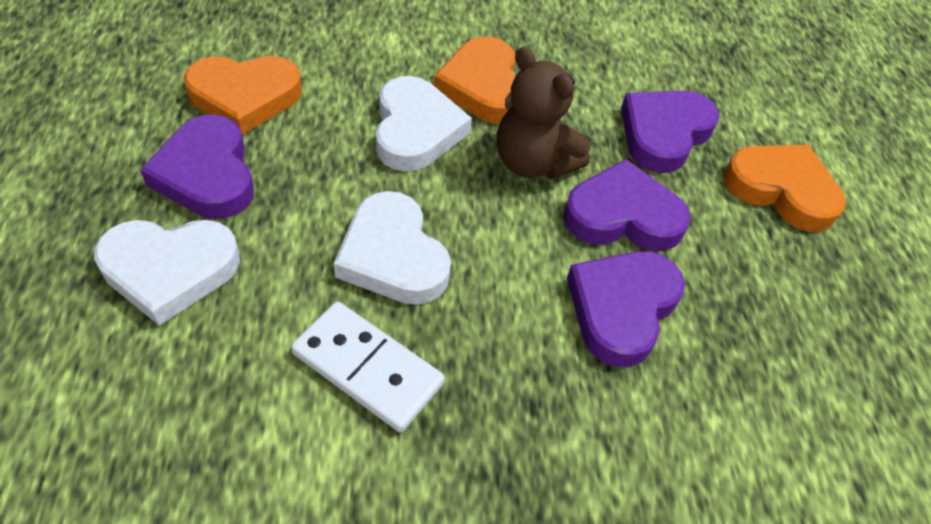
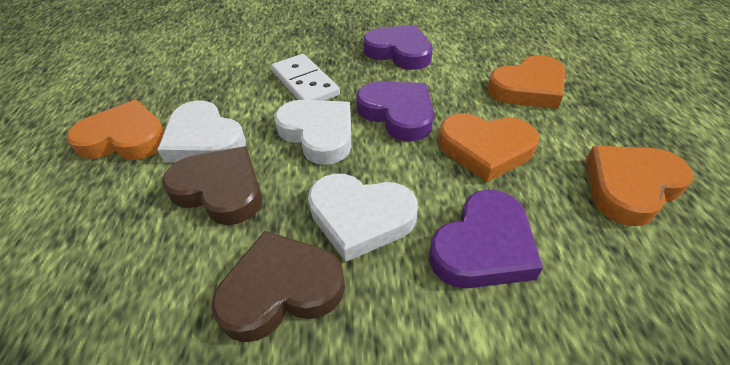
brown heart: none = 0 -> [162,146,262,225] [212,231,345,342] = 2
brown teddy bear: [497,47,591,179] = 1 -> none = 0
orange heart: [184,56,302,135] [434,36,516,124] [723,145,846,232] = 3 -> [67,100,164,160] [438,113,540,182] [487,55,565,109] [586,146,694,226] = 4
purple heart: [140,115,254,219] [563,159,690,251] [567,251,685,367] [621,91,719,173] = 4 -> [356,82,434,142] [363,25,433,70] [429,189,543,288] = 3

